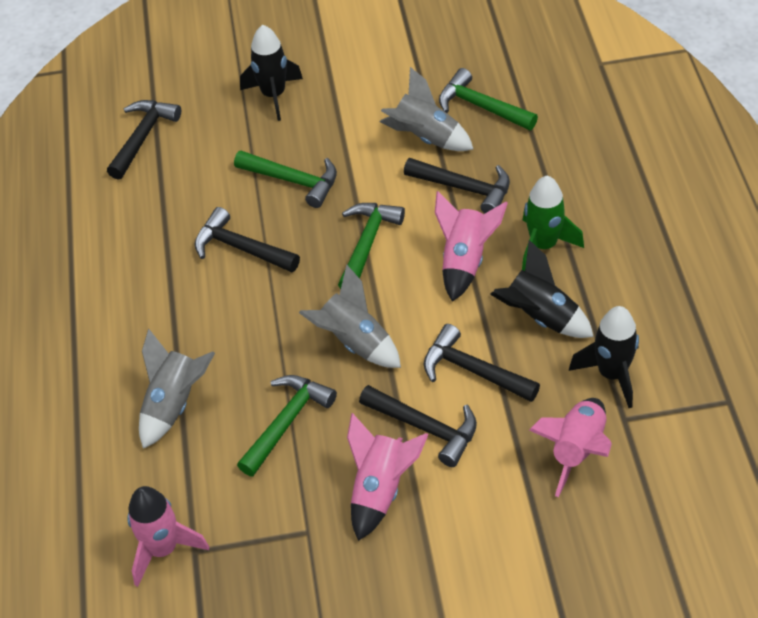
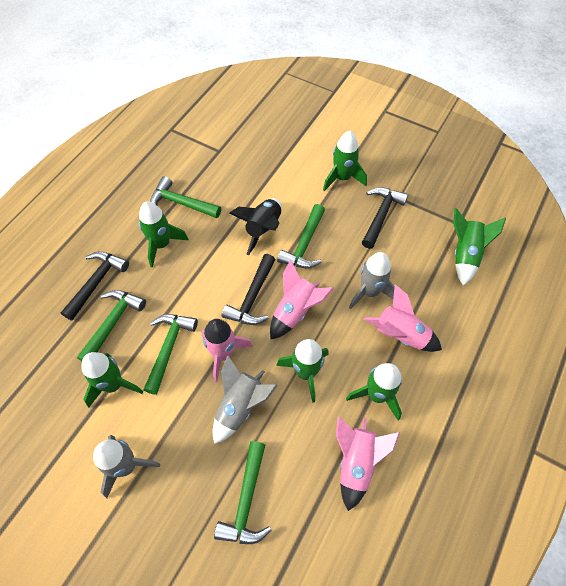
black hammer: [107,100,181,180] [194,207,300,272] [359,385,477,467] [404,158,510,214] [424,324,540,402] = 5 -> [61,252,129,321] [222,254,275,325] [362,187,408,249] = 3
black rocket: [240,25,303,121] [490,240,594,338] [569,306,639,408] = 3 -> [229,198,282,256] = 1
green hammer: [234,151,337,208] [237,375,337,476] [338,203,405,289] [439,68,538,131] = 4 -> [77,290,146,361] [143,314,198,395] [150,176,221,218] [214,441,272,544] [277,204,325,268] = 5
green rocket: [522,176,584,271] = 1 -> [81,352,143,408] [139,201,189,267] [276,339,329,403] [323,131,367,191] [346,363,402,420] [453,208,506,286] = 6

